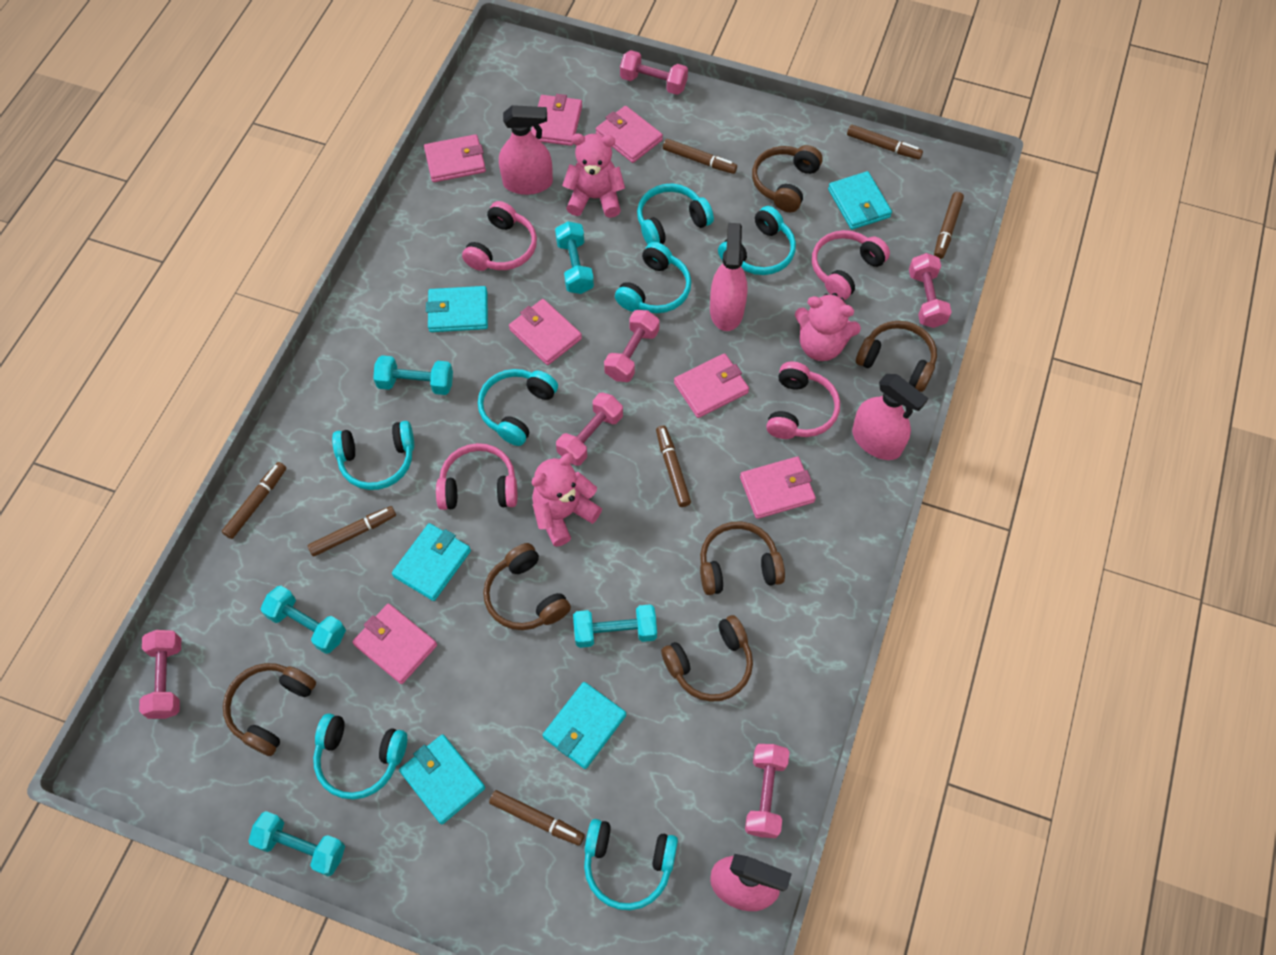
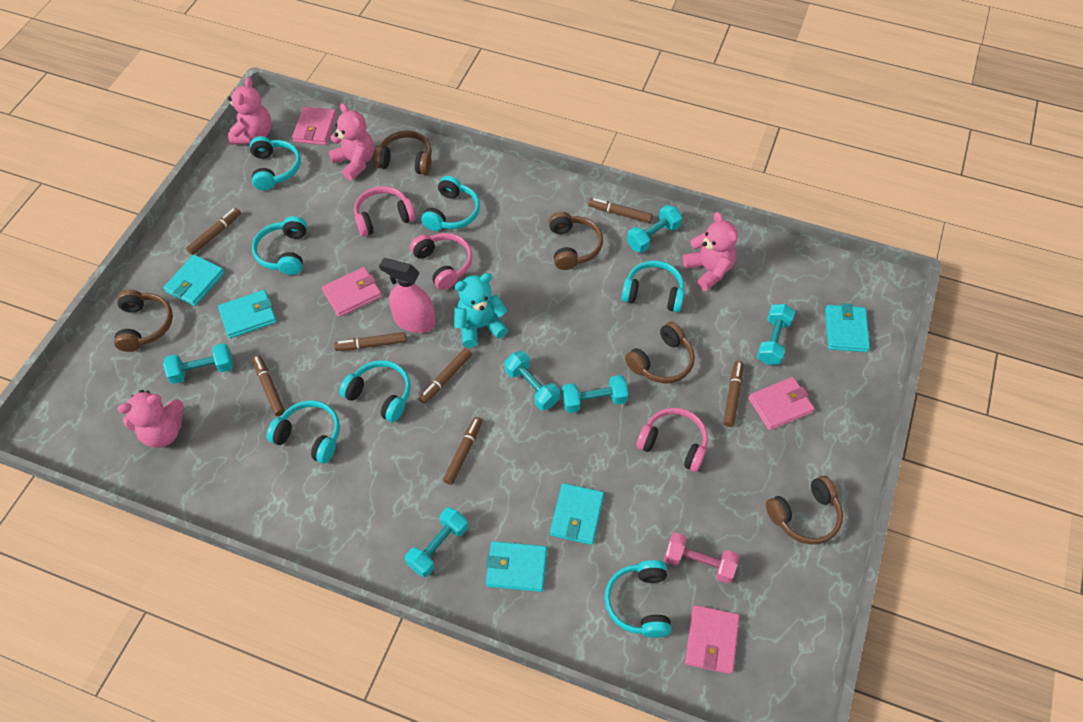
brown headphones: [223,663,316,756] [483,543,571,630] [661,615,753,702] [700,521,785,595] [752,145,823,213] [856,321,937,392] = 6 -> [114,290,173,352] [373,131,432,175] [549,212,603,270] [625,322,695,383] [766,476,843,545] = 5
pink dumbbell: [139,630,181,719] [556,392,623,466] [604,310,660,382] [620,50,688,95] [745,744,789,838] [909,253,952,328] = 6 -> [664,532,739,583] = 1
pink headphones: [436,443,517,510] [462,201,537,271] [766,362,840,439] [812,230,890,300] = 4 -> [354,186,416,236] [410,233,473,290] [636,408,708,472] = 3
pink spray bottle: [499,105,553,195] [710,223,747,331] [710,854,792,911] [852,374,928,460] = 4 -> [379,258,435,333] = 1
pink teddy bear: [532,453,602,547] [562,134,625,218] [795,293,861,361] = 3 -> [117,390,184,448] [228,77,272,144] [329,103,374,180] [683,212,738,291] = 4
pink wallet: [352,604,437,684] [424,134,486,182] [509,299,582,365] [531,94,582,146] [596,106,663,163] [674,353,749,418] [740,456,816,519] = 7 -> [292,106,337,145] [322,267,382,317] [685,605,740,674] [749,377,815,431] = 4
turquoise dumbbell: [248,811,345,876] [260,586,346,654] [373,355,453,395] [555,221,594,294] [573,604,657,648] = 5 -> [163,343,233,384] [405,507,468,577] [504,351,560,411] [562,375,629,413] [627,205,682,253] [757,304,795,365] = 6
turquoise teddy bear: none = 0 -> [454,273,508,348] = 1

